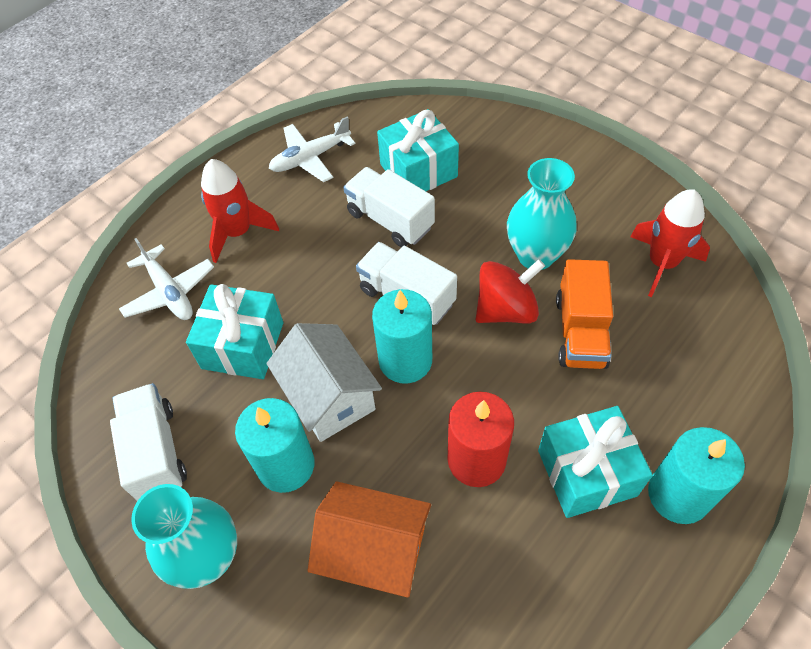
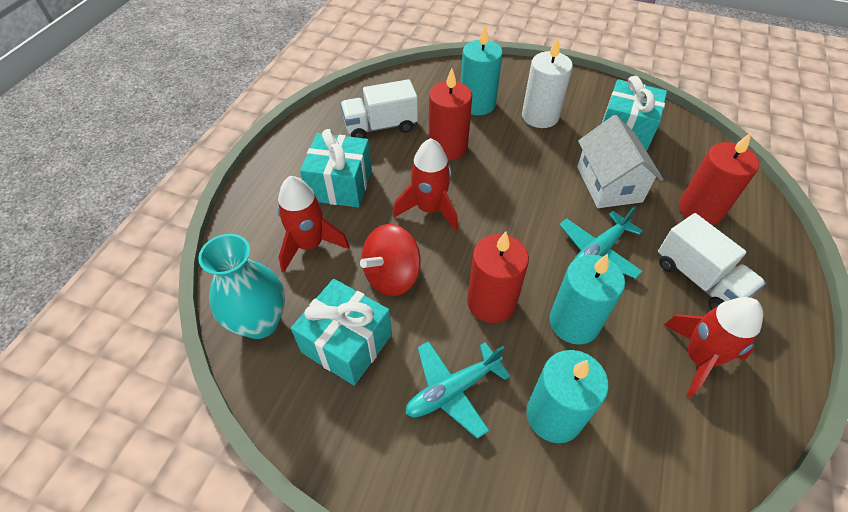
orange house: [308,481,431,598] = 1 -> none = 0
orange truck: [556,259,613,369] = 1 -> none = 0
red candle: [448,392,514,487] = 1 -> [429,68,472,160] [467,232,529,323] [679,133,759,226] = 3
red rocket: [201,159,279,263] [630,189,710,297] = 2 -> [278,176,350,273] [393,138,458,231] [664,297,763,398] = 3
turquoise plane: none = 0 -> [405,341,510,439] [560,206,643,279] = 2
turquoise vase: [131,484,237,589] [507,158,577,270] = 2 -> [198,234,285,339] = 1
white candle: none = 0 -> [522,38,573,128] = 1
white plane: [119,238,214,320] [269,116,355,182] = 2 -> none = 0
white truck: [110,383,187,501] [343,167,435,247] [356,242,457,325] = 3 -> [340,79,418,139] [658,213,766,310] = 2

